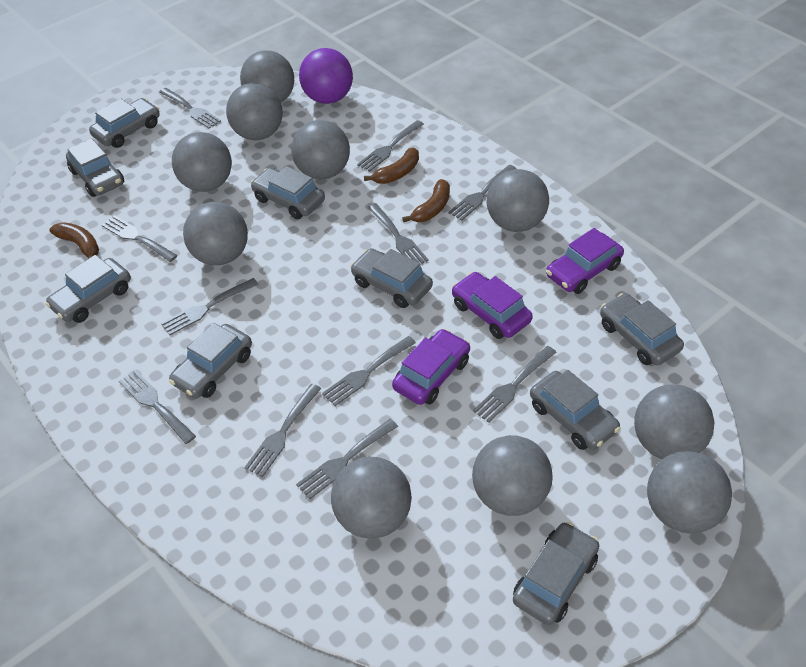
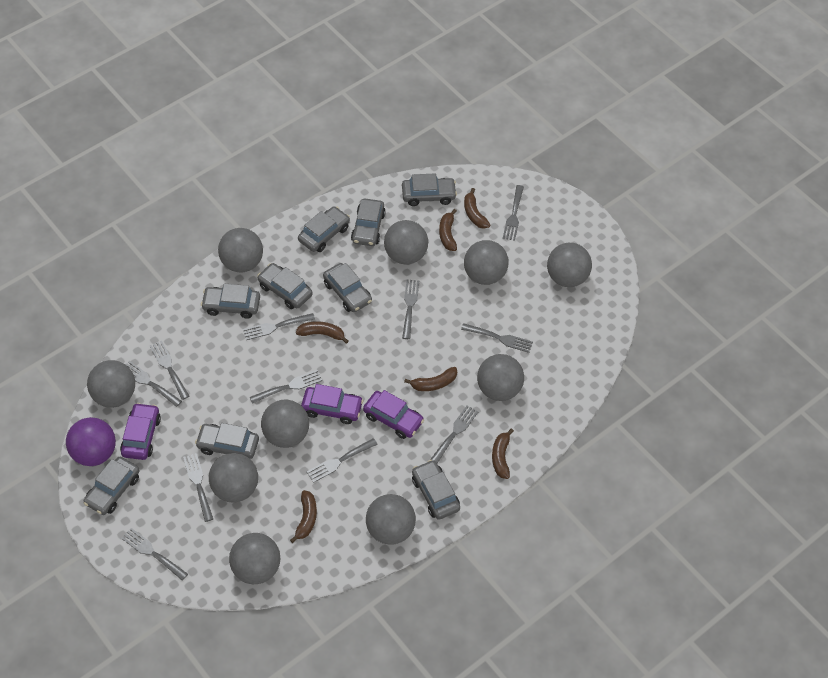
brown banana: [49,222,99,259] [364,147,419,184] [402,179,450,222] = 3 -> [290,490,317,543] [296,321,349,344] [404,367,457,391] [439,209,457,251] [464,188,490,229] [492,428,514,479] = 6

